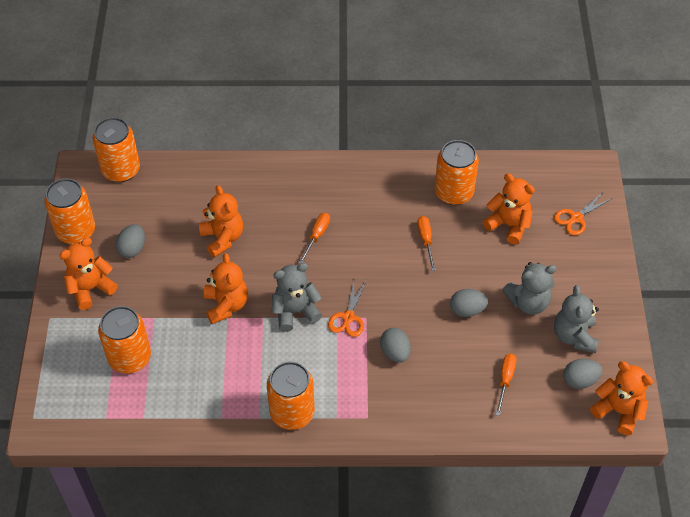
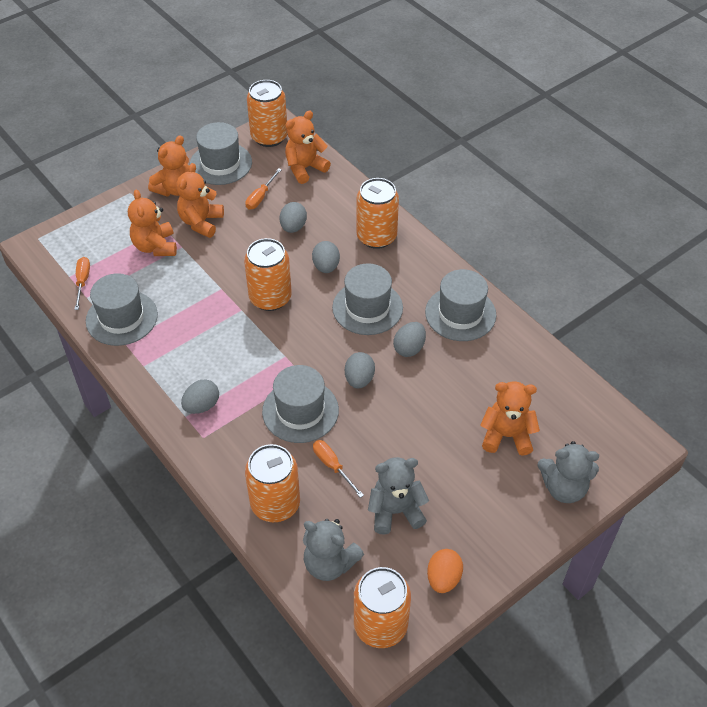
grey egg: [116,224,145,258] [380,328,411,363] [450,289,488,317] [563,359,603,389] = 4 -> [181,380,219,414] [280,202,307,233] [312,241,340,273] [345,352,375,389] [393,322,426,357] = 5
grey hat: none = 0 -> [86,273,158,346] [190,122,252,185] [262,365,339,443] [332,263,403,335] [425,269,496,341] = 5
orange egg: none = 0 -> [427,549,463,593] = 1
orange scissors: [328,280,367,337] [554,192,611,235] = 2 -> none = 0

